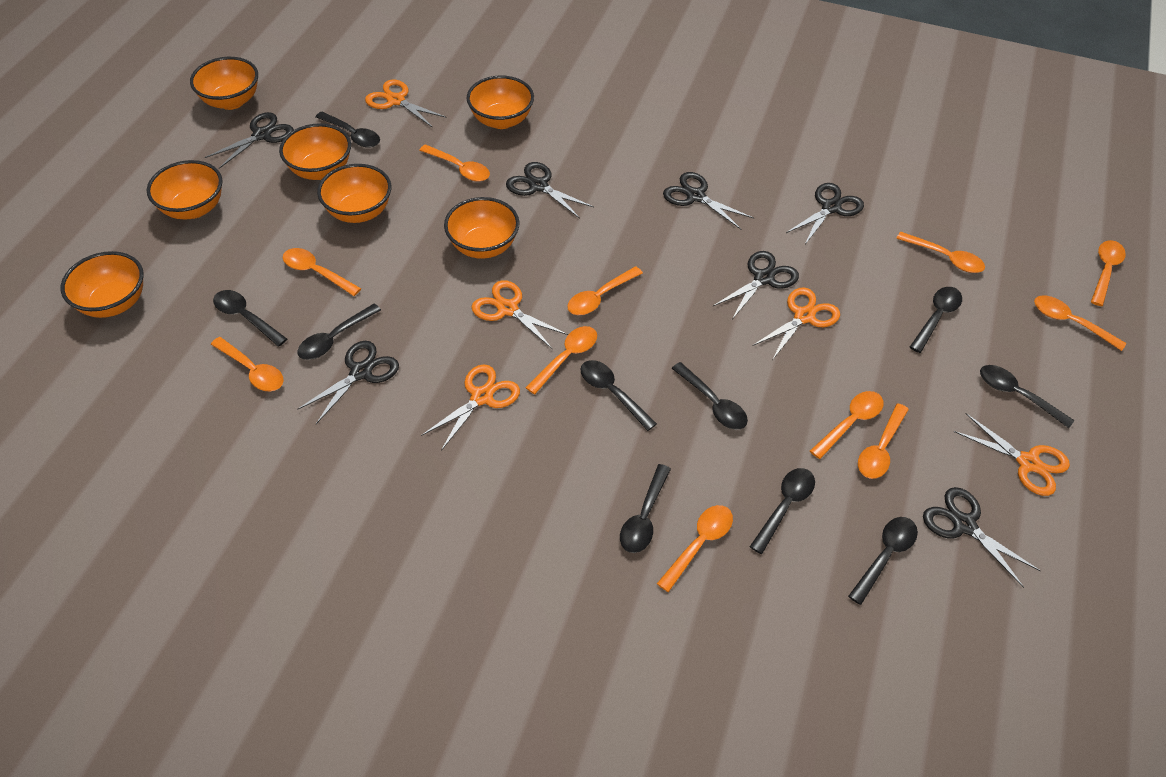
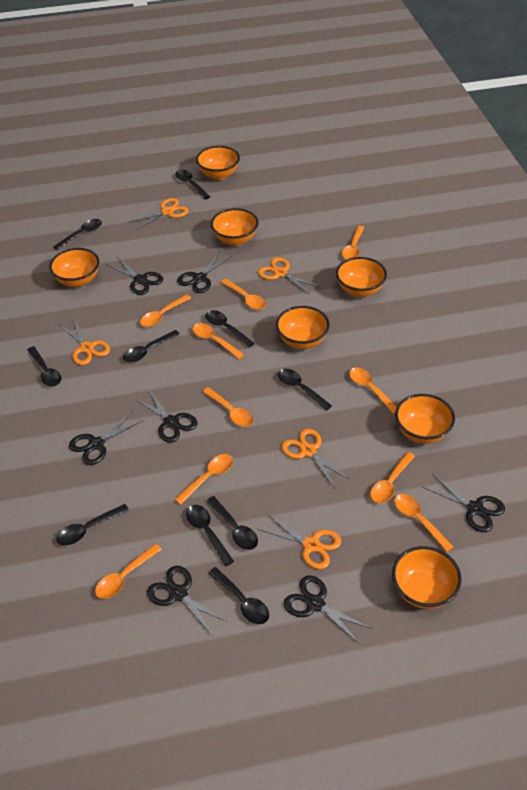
orange spoon: [211,337,284,391] [283,248,361,296] [419,144,490,181] [525,326,597,394] [567,266,643,315] [657,505,733,592] [810,391,884,459] [858,404,909,479] [896,232,985,273] [1034,295,1127,351] [1091,240,1126,306] = 11 -> [95,544,162,599] [140,294,191,327] [174,454,233,505] [192,323,244,359] [202,387,254,427] [221,279,266,310] [342,226,365,260] [349,368,397,414] [370,452,415,503] [394,494,454,552] = 10

